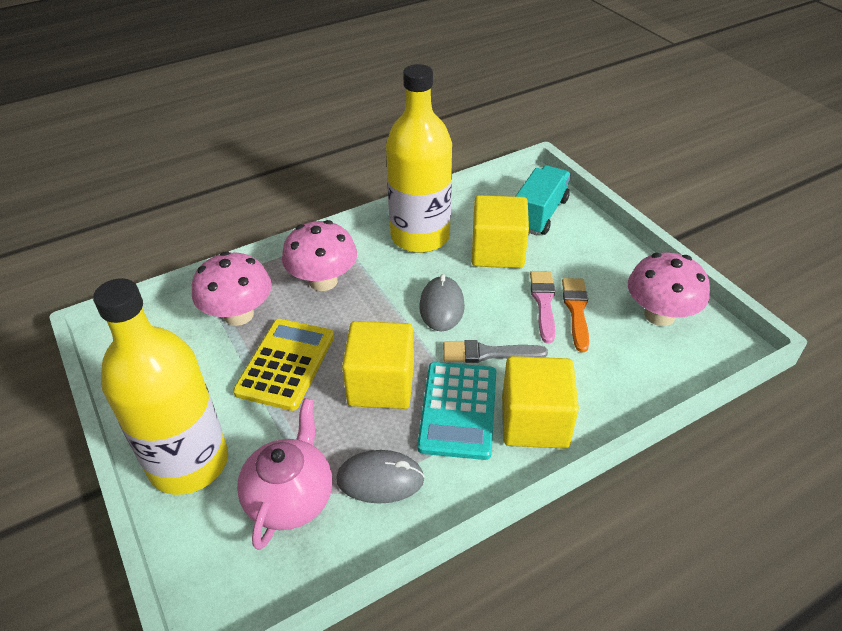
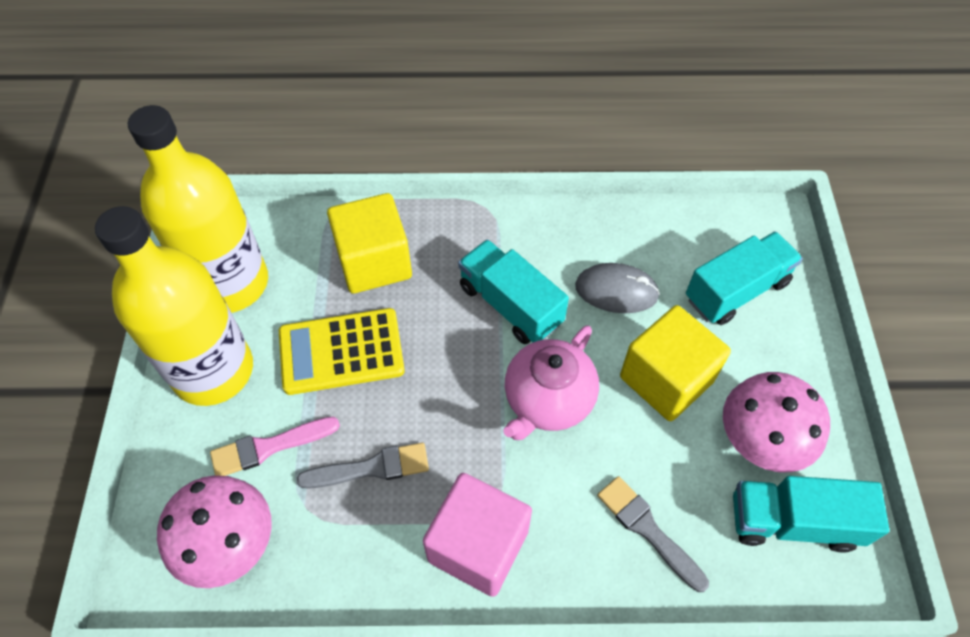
grey brush: [443,340,548,363] = 1 -> [297,443,429,489] [597,476,709,592] = 2
grey mouse: [336,450,425,504] [419,274,465,331] = 2 -> [575,263,660,313] = 1
orange brush: [562,278,589,352] = 1 -> none = 0
pink cube: none = 0 -> [423,473,532,597] = 1
pink mushroom: [192,251,272,326] [282,220,357,291] [628,252,710,326] = 3 -> [157,475,272,588] [723,372,830,472] = 2
turquoise calculator: [417,362,496,460] = 1 -> none = 0
turquoise truck: [515,165,571,235] = 1 -> [458,239,569,344] [686,231,803,325] [733,476,889,553] = 3
yellow cube: [342,321,414,409] [472,195,529,268] [502,356,579,449] = 3 -> [327,193,412,294] [620,305,731,421] = 2

